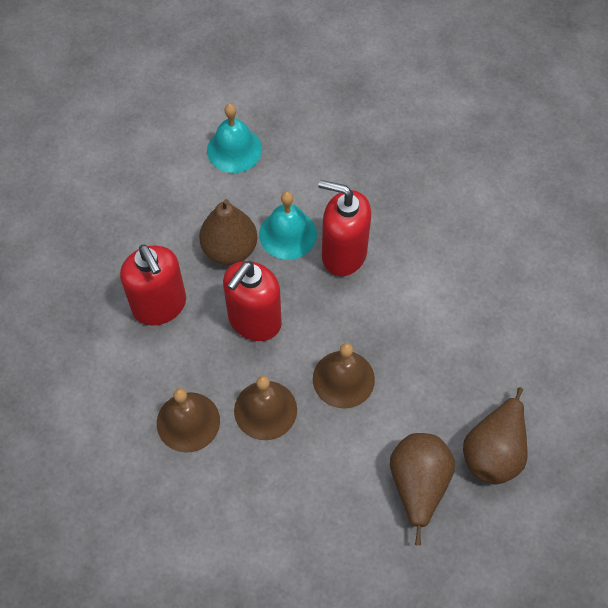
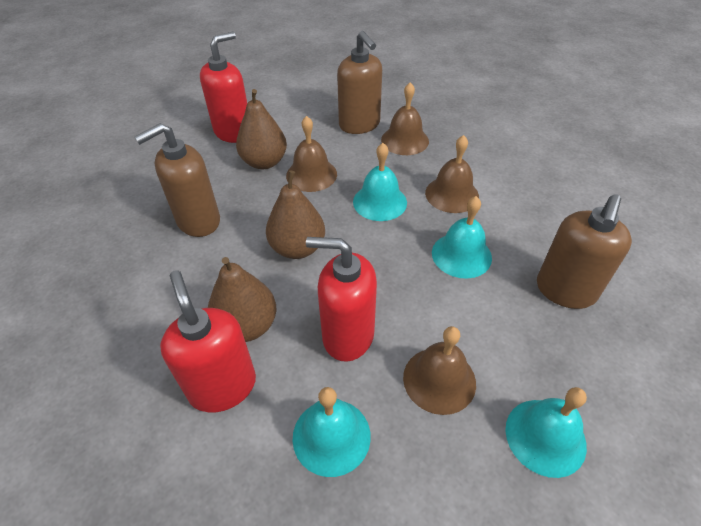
brown bell: [157,388,220,453] [234,376,297,440] [313,343,375,409] = 3 -> [286,116,337,192] [381,82,429,155] [403,326,476,415] [425,135,479,213] = 4
brown soap dispenser: none = 0 -> [135,123,220,237] [337,31,382,134] [537,194,632,309] = 3
turquoise bell: [207,104,262,173] [259,192,317,260] = 2 -> [293,387,371,477] [353,143,407,221] [432,196,492,278] [505,387,587,478] = 4

